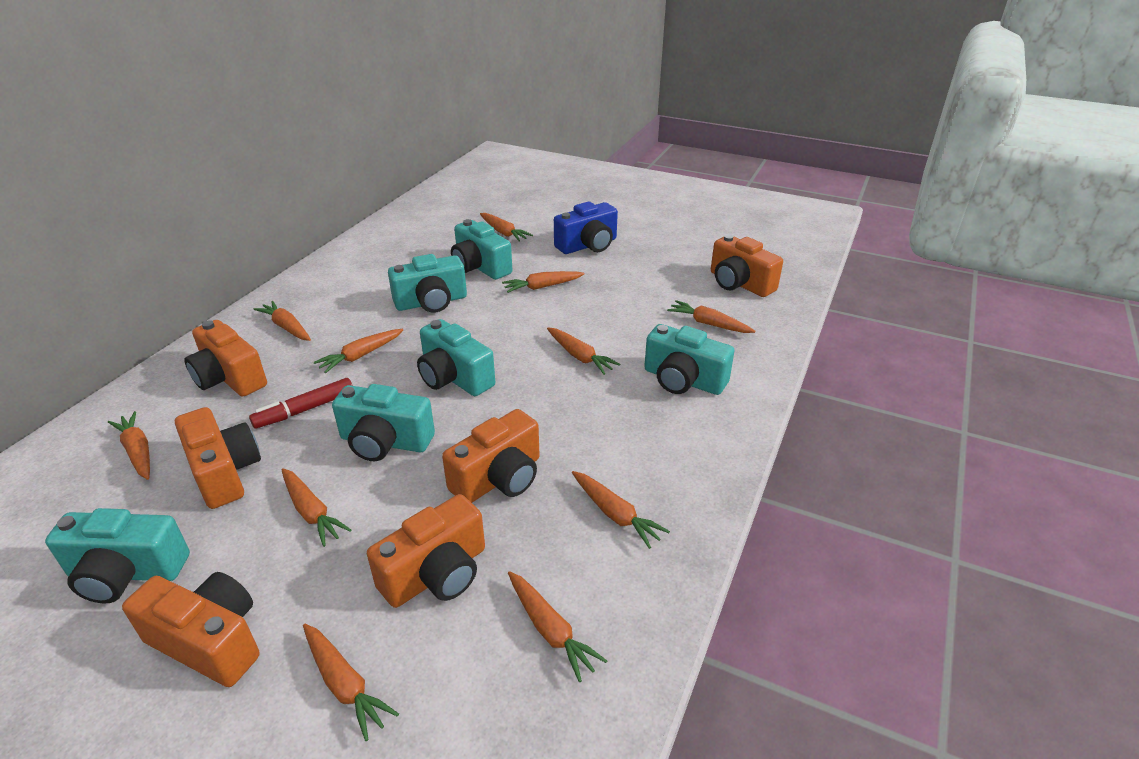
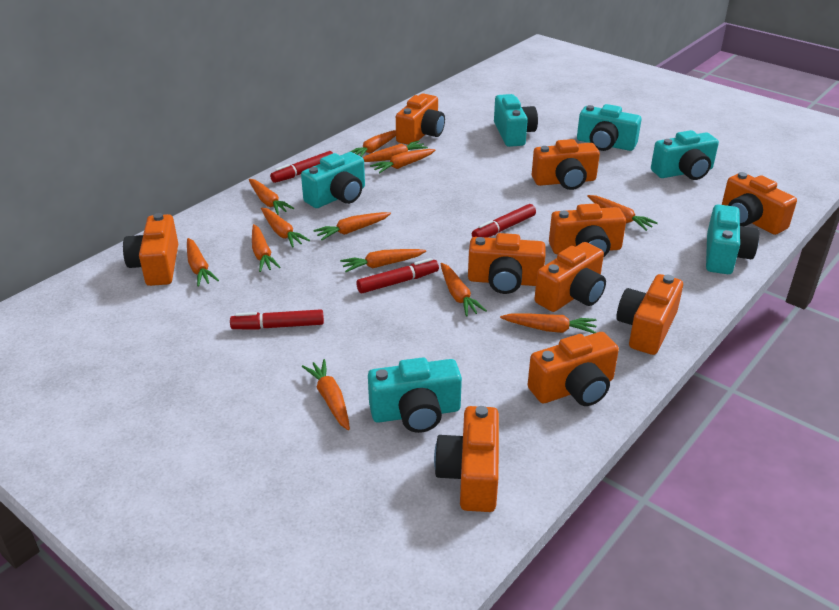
blue camera: [554,202,618,254] = 1 -> none = 0
orange camera: [122,572,260,687] [175,407,261,509] [184,320,267,397] [367,494,485,608] [442,409,540,503] [711,234,783,297] = 6 -> [123,213,178,286] [396,93,445,145] [434,406,499,512] [468,233,546,294] [528,332,619,406] [532,139,600,190] [534,242,606,312] [549,203,626,257] [617,274,683,355] [722,172,797,235] = 10
orange carrot: [108,411,150,480] [253,301,311,341] [282,468,351,547] [303,624,399,741] [314,329,403,373] [480,213,533,242] [502,271,585,293] [508,571,607,682] [547,327,620,375] [572,471,670,549] [667,300,756,333] = 11 -> [187,238,219,286] [249,179,294,215] [252,224,281,272] [261,207,310,248] [302,359,350,430] [313,212,391,240] [340,249,426,272] [350,130,396,157] [363,141,428,162] [370,149,435,173] [440,263,487,316] [500,313,597,333] [587,195,658,231] = 13
red marker: [249,378,353,429] = 1 -> [230,309,324,330] [270,151,333,183] [356,258,439,293] [472,204,536,238] = 4

